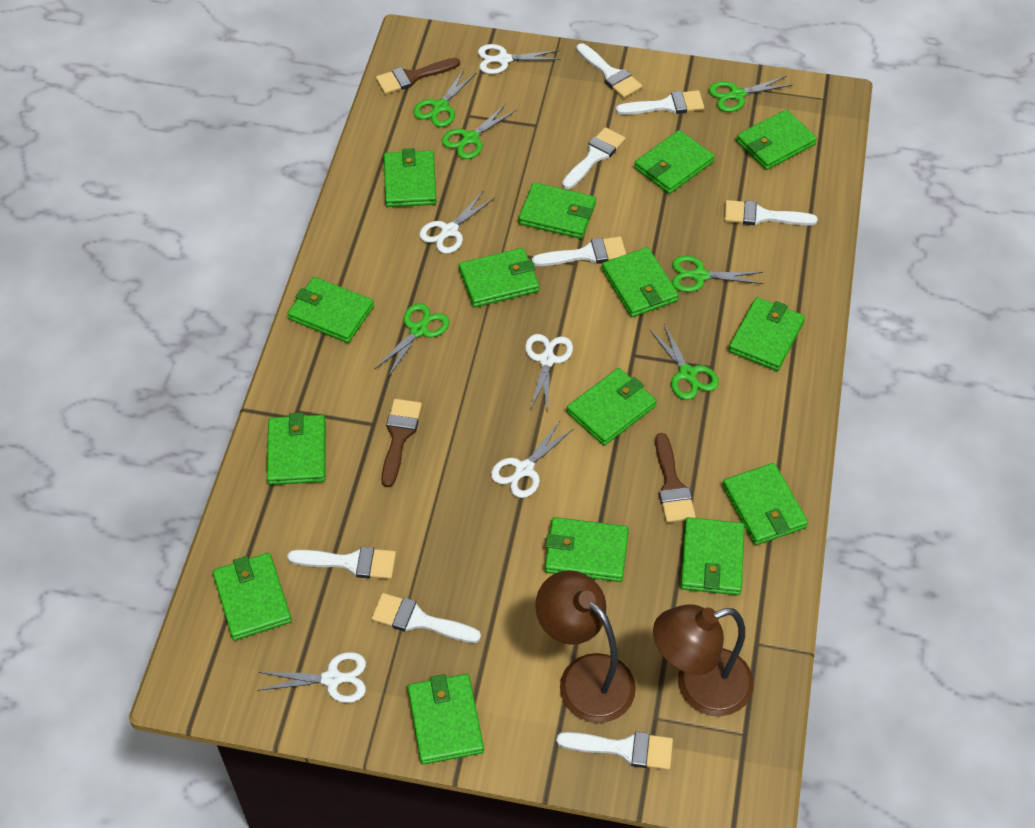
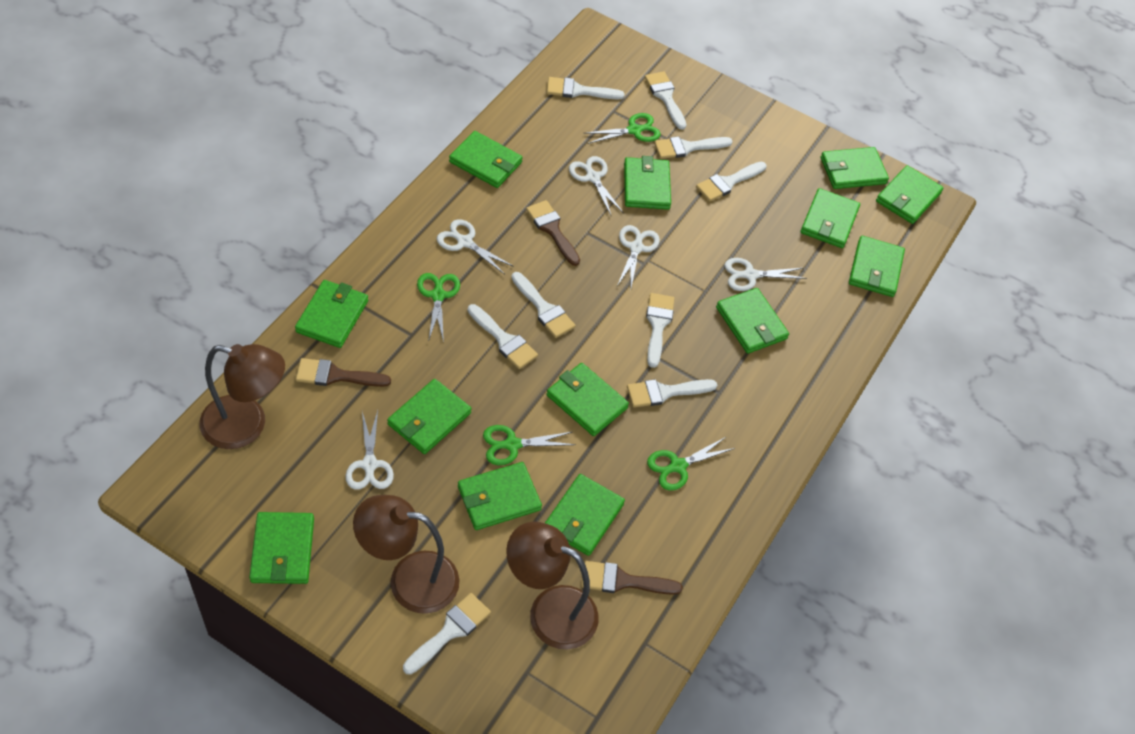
brown lamp: [535,570,636,723] [653,604,754,716] = 2 -> [199,344,285,449] [353,495,459,614] [506,521,599,650] = 3
green scissors: [375,303,450,377] [413,69,476,127] [441,104,516,159] [649,323,719,400] [672,256,764,292] [709,76,792,112] = 6 -> [417,273,460,343] [483,425,576,465] [583,113,661,144] [647,436,735,491] = 4
green wallet: [213,553,292,641] [267,413,326,485] [287,277,374,343] [384,148,436,207] [407,674,484,764] [459,248,539,307] [518,182,596,239] [545,517,629,582] [567,368,657,446] [602,247,679,317] [634,130,714,194] [680,517,745,595] [722,463,808,545] [728,297,805,371] [736,110,817,170] = 15 -> [249,512,314,584] [295,280,368,348] [387,379,472,454] [449,131,523,188] [458,462,542,530] [545,474,625,556] [547,363,629,436] [624,156,671,210] [716,288,789,354] [801,188,860,248] [821,147,889,189] [849,236,905,297] [876,165,943,224] = 13
white brush: [287,547,396,579] [371,593,481,643] [532,237,626,266] [556,732,673,770] [562,127,626,189] [576,43,642,98] [616,90,704,115] [724,200,818,226] = 8 -> [403,593,491,675] [468,304,538,369] [511,272,575,338] [547,77,625,99] [627,379,717,407] [645,72,686,130] [646,293,674,368] [654,136,733,159] [696,162,766,201] = 9

